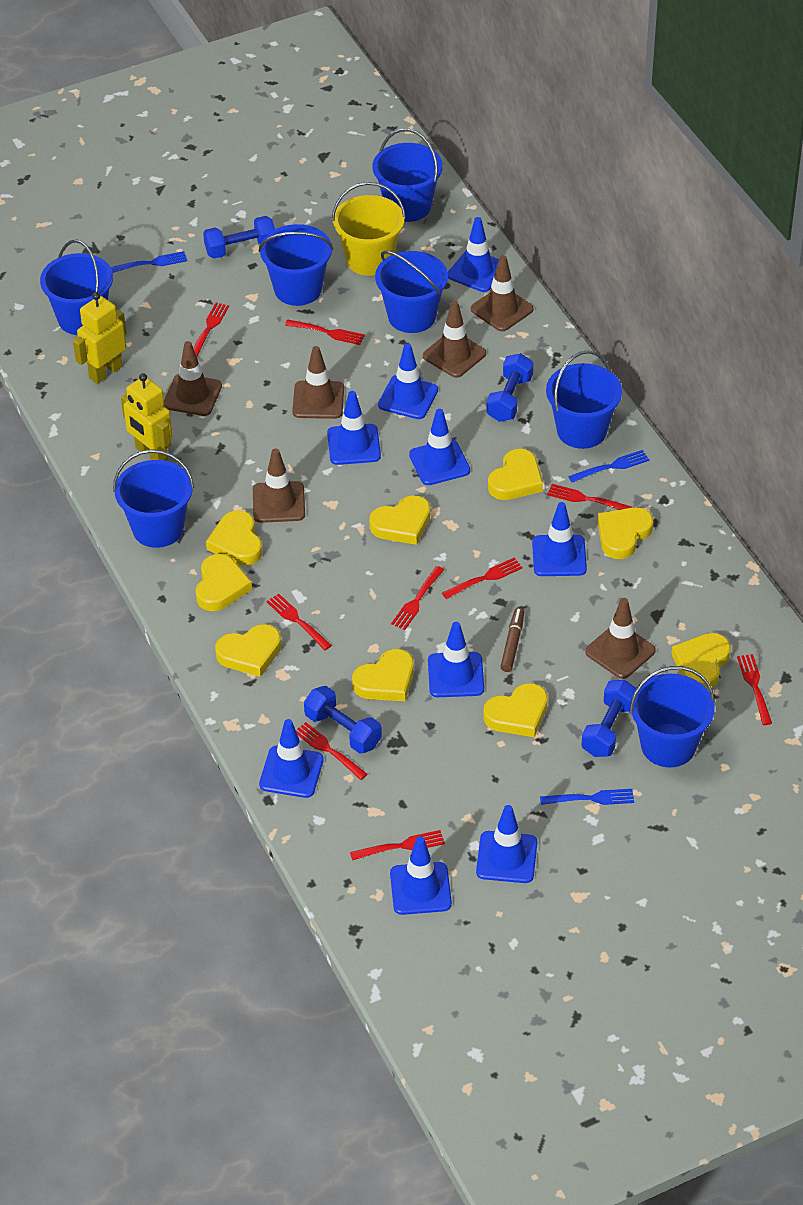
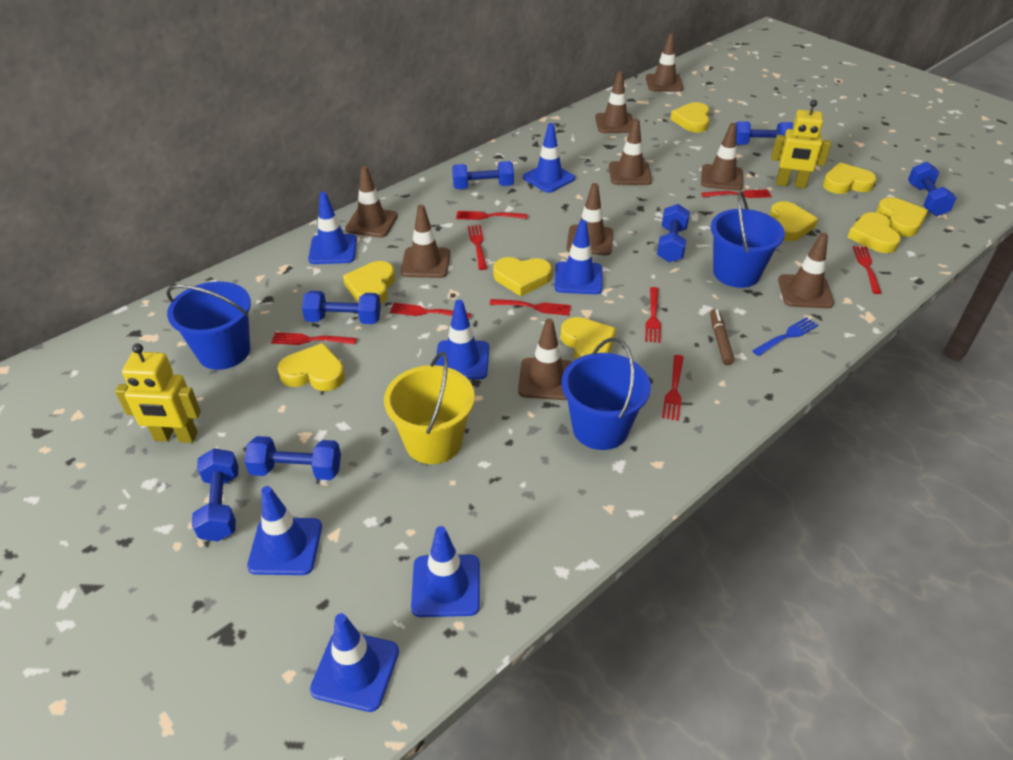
blue bucket: [40,239,113,335] [113,449,194,548] [259,224,334,306] [373,129,443,222] [375,251,448,333] [546,350,622,449] [630,666,715,768] = 7 -> [166,281,251,370] [561,338,651,450] [711,191,785,288] = 3
blue dumbbell: [203,216,275,259] [304,686,382,754] [486,353,533,422] [581,680,636,757] = 4 -> [191,448,239,541] [244,436,341,480] [302,291,381,324] [452,161,514,189] [657,204,690,262] [735,121,793,145] [908,162,956,216] = 7
blue fork: [111,251,187,273] [540,789,634,805] [568,450,649,483] = 3 -> [752,317,818,356] = 1
blue traffic cone: [259,719,324,798] [327,391,381,465] [378,343,438,419] [390,836,452,915] [409,409,470,485] [428,622,484,697] [448,217,499,292] [476,805,537,883] [532,502,587,576] = 9 -> [247,486,322,575] [308,192,357,264] [310,613,399,712] [411,526,480,617] [435,300,489,379] [523,123,575,193] [555,220,602,294] = 7
brown traffic cone: [164,341,222,416] [253,448,305,523] [292,346,344,419] [423,301,486,378] [471,255,534,331] [585,598,656,679] = 6 -> [345,166,398,238] [401,205,450,278] [518,319,571,400] [567,183,613,255] [595,71,633,133] [609,119,652,185] [646,33,684,91] [701,123,743,191] [778,233,834,308] = 9

